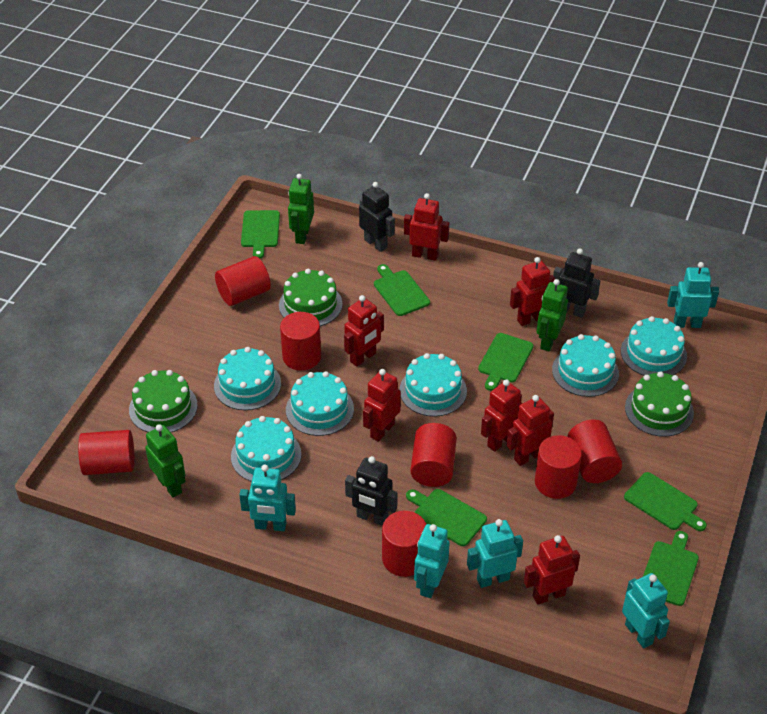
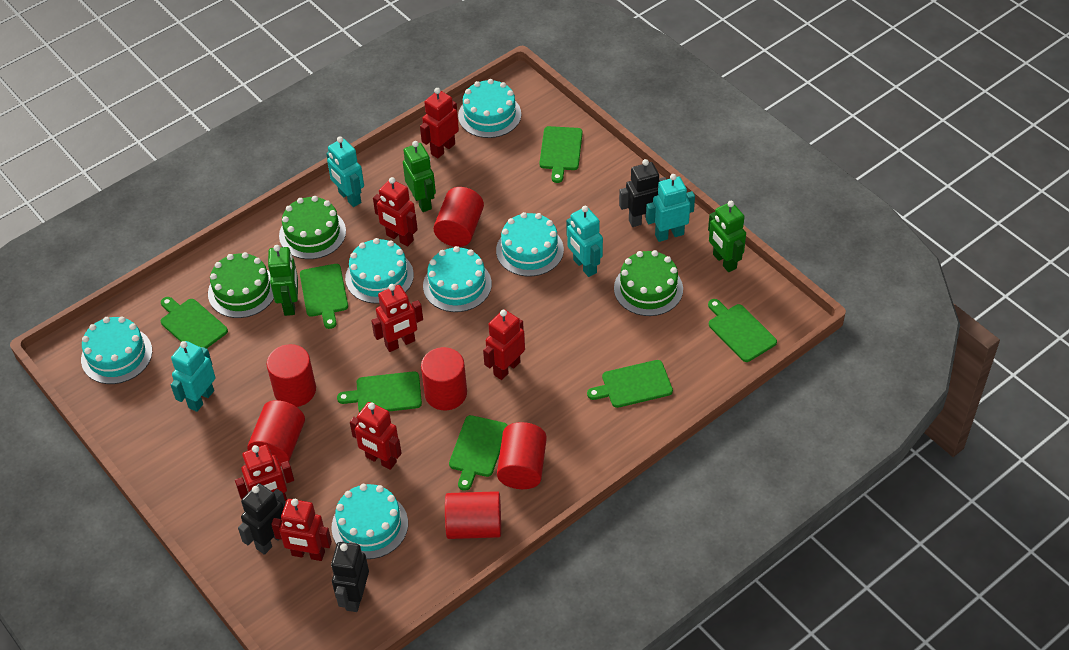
green cutting board: [241,210,280,259] [374,264,430,316] [406,489,487,546] [478,333,534,391] [624,472,707,531] [643,531,699,606] = 6 -> [161,297,228,349] [300,264,348,329] [337,371,422,412] [449,415,508,491] [539,126,583,183] [587,360,673,408] [708,299,777,362] = 7
red cylinder: [78,430,135,475] [215,256,271,306] [280,312,321,371] [382,511,426,577] [411,423,457,487] [535,435,582,499] [567,420,622,483] = 7 -> [247,400,305,466] [267,344,316,407] [421,347,467,410] [433,187,484,247] [445,491,501,539] [497,422,547,489] = 6
turquoise robot: [239,464,296,531] [414,524,450,598] [467,519,523,588] [622,573,670,648] [667,262,719,328] = 5 -> [171,341,216,412] [326,136,364,207] [566,206,603,277] [646,174,695,242] = 4

